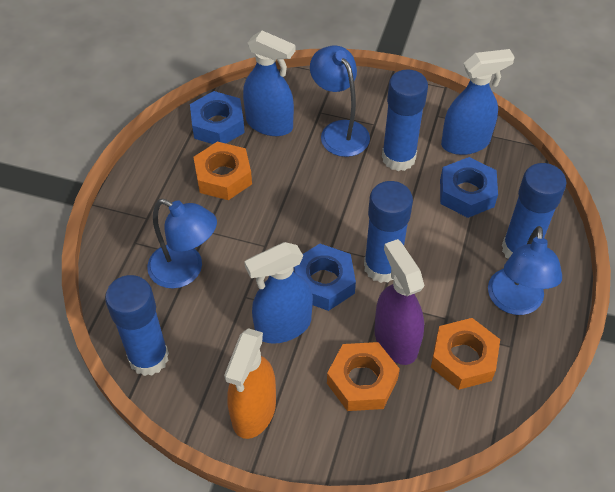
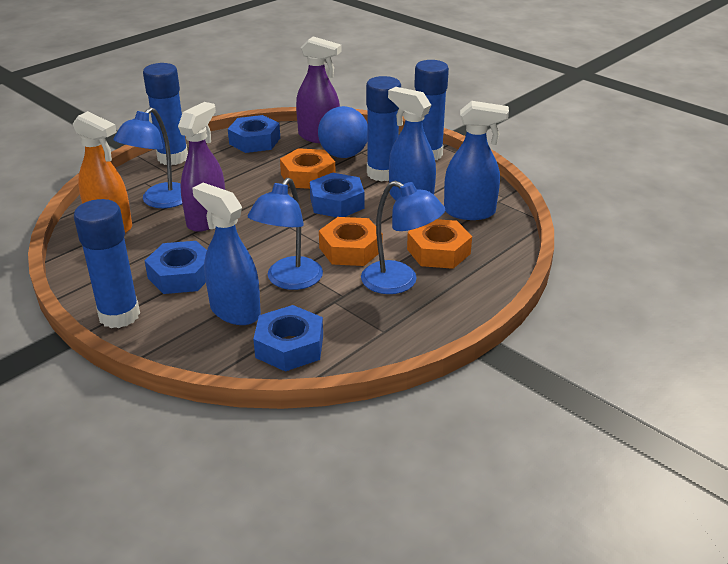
blue ball: none = 0 -> [318,106,368,158] = 1
blue nut: [190,91,245,144] [294,244,356,311] [440,157,498,218] = 3 -> [145,241,207,294] [228,115,280,153] [253,305,323,372] [310,173,365,217] = 4
purple spray bottle: [374,239,424,365] = 1 -> [178,102,225,232] [296,36,342,143] = 2

